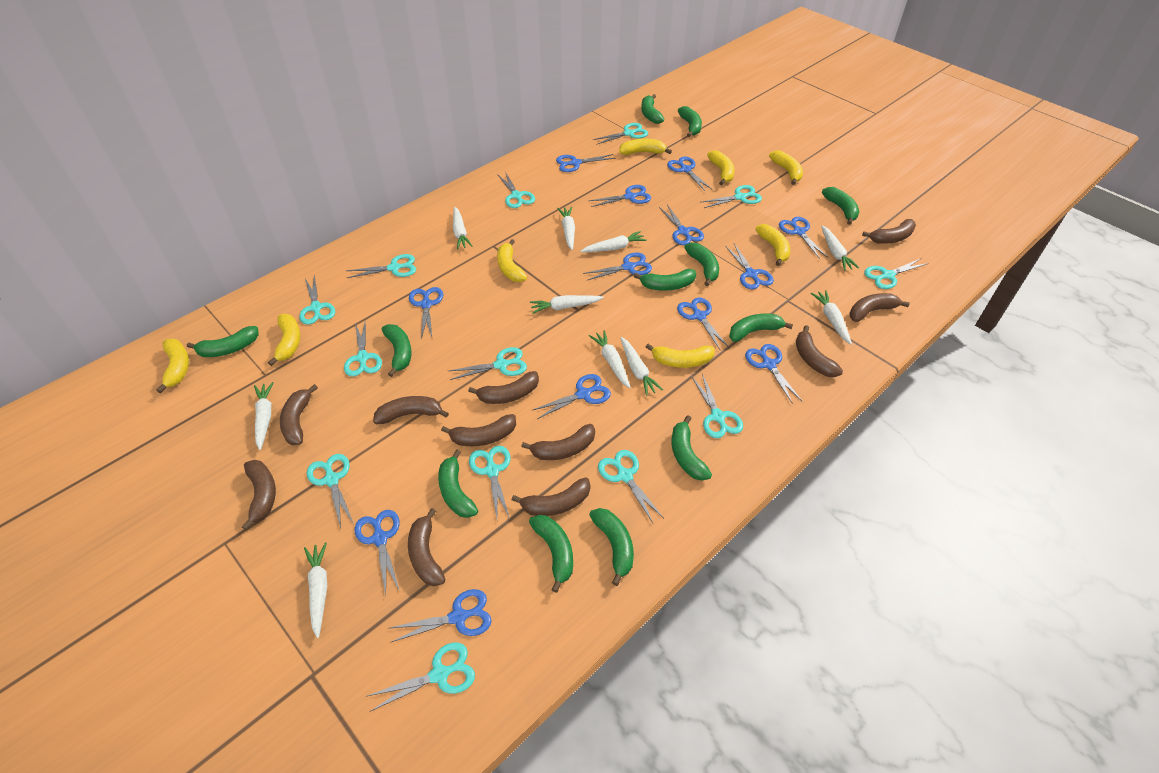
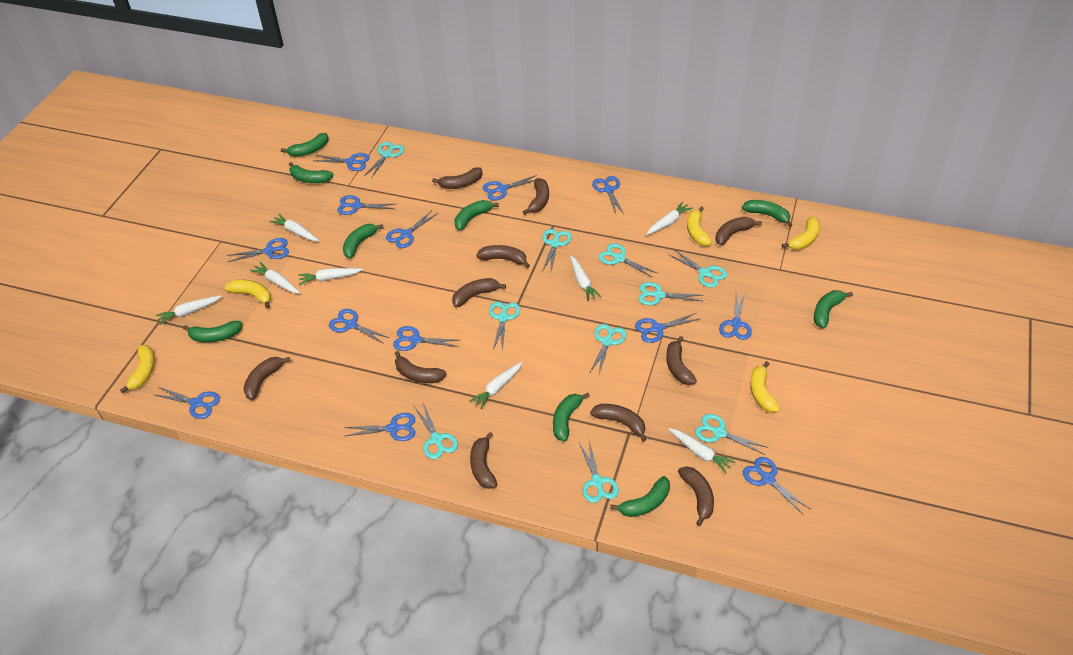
green banana: [187,326,259,357] [382,324,412,377] [438,450,478,518] [529,515,573,593] [589,508,634,586] [634,269,696,291] [641,94,664,124] [672,416,712,481] [678,106,702,137] [684,243,719,286] [729,314,793,342] [822,187,859,225] = 12 -> [183,321,242,342] [281,133,329,157] [289,162,334,183] [343,224,384,258] [454,200,499,230] [553,393,590,441] [610,476,670,517] [742,200,792,227] [814,290,853,328] = 9
turquoise scissors: [299,275,335,325] [307,454,354,528] [344,319,382,377] [346,254,416,278] [367,643,475,711] [449,347,527,380] [469,446,511,519] [497,172,535,208] [593,123,648,145] [598,450,663,523] [692,374,743,438] [702,185,762,208] [864,259,929,289] = 13 -> [364,142,404,178] [414,403,458,459] [489,302,520,351] [542,229,572,272] [579,441,619,503] [589,324,627,374] [598,243,657,278] [638,282,702,305] [668,250,727,288] [695,414,769,455] = 10
white carrot: [254,382,274,450] [304,542,327,638] [453,207,473,249] [530,295,604,313] [557,207,575,250] [580,231,647,252] [589,330,630,388] [620,337,663,396] [811,291,852,345] [821,226,859,271] = 10 -> [156,295,222,325] [250,262,300,294] [269,214,319,241] [298,268,363,285] [470,362,523,409] [570,256,602,301] [646,201,693,235] [668,428,735,474] = 8
yellow banana: [156,339,189,393] [268,314,300,366] [497,239,527,282] [619,139,672,155] [646,343,715,368] [707,150,735,185] [755,224,790,266] [769,151,803,185] = 8 -> [120,345,155,393] [225,279,271,308] [687,206,712,246] [750,361,780,413] [782,217,820,250] = 5

